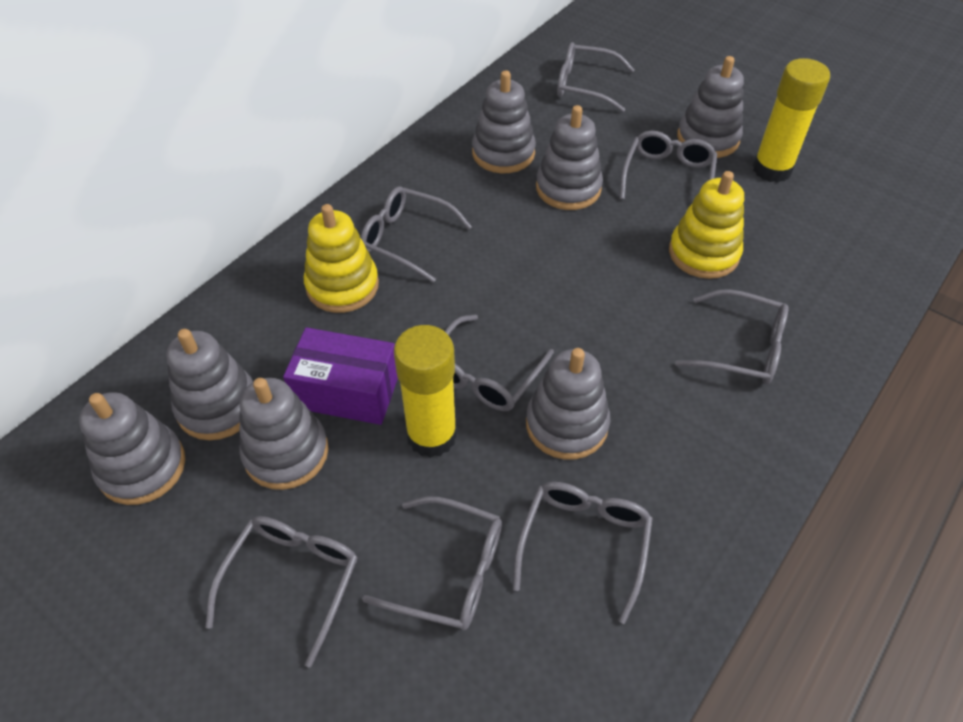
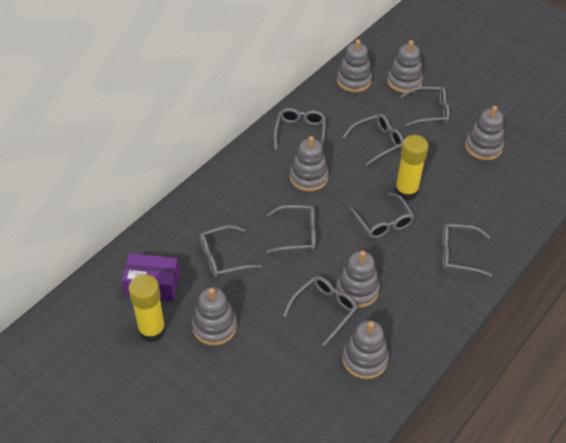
yellow stacking toy: [304,204,379,313] [669,171,744,279] = 2 -> none = 0

